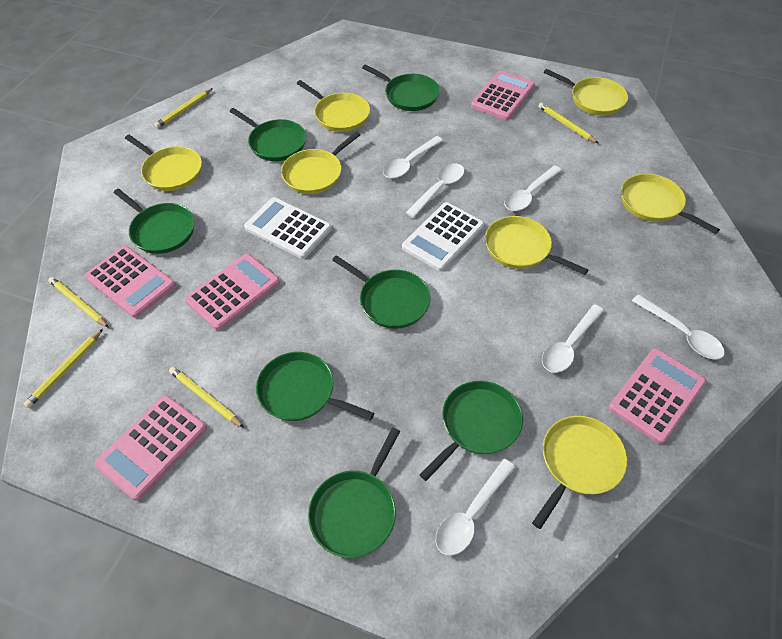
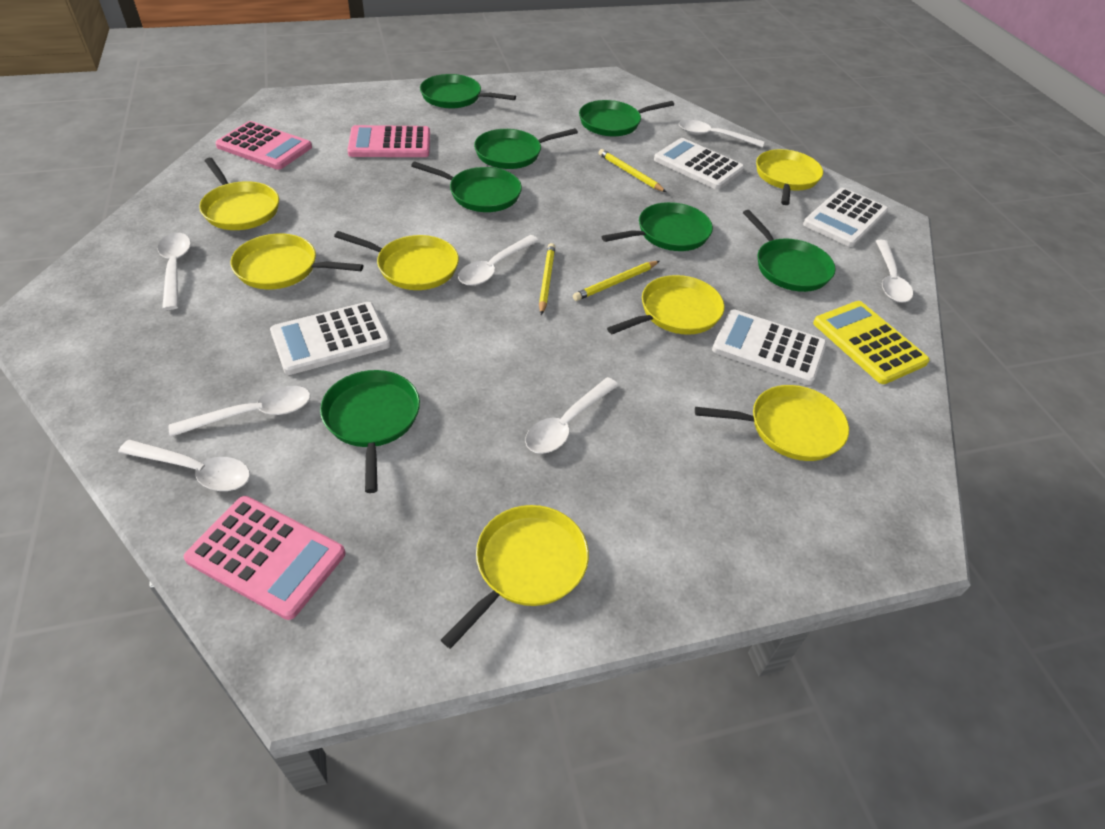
pink calculator: [85,246,176,318] [94,395,207,501] [185,254,280,330] [471,71,535,120] [609,348,706,444] = 5 -> [184,496,345,620] [215,121,312,170] [347,125,430,157] = 3
white calculator: [244,197,332,259] [402,202,484,271] = 2 -> [270,302,391,375] [654,138,744,190] [712,309,827,385] [803,188,888,247] = 4
white spoon: [383,136,443,178] [406,163,464,218] [436,459,515,556] [504,165,562,211] [542,304,604,373] [632,294,725,360] = 6 -> [118,440,250,491] [158,233,191,310] [168,386,311,437] [458,235,539,286] [525,377,619,454] [679,120,764,147] [876,240,913,303] = 7
yellow calculator: none = 0 -> [813,301,930,384] = 1
yellow pencil: [24,329,103,408] [48,277,109,328] [154,88,213,128] [169,367,244,428] [538,103,598,143] = 5 -> [539,243,555,315] [573,261,659,301] [598,149,666,192] = 3

